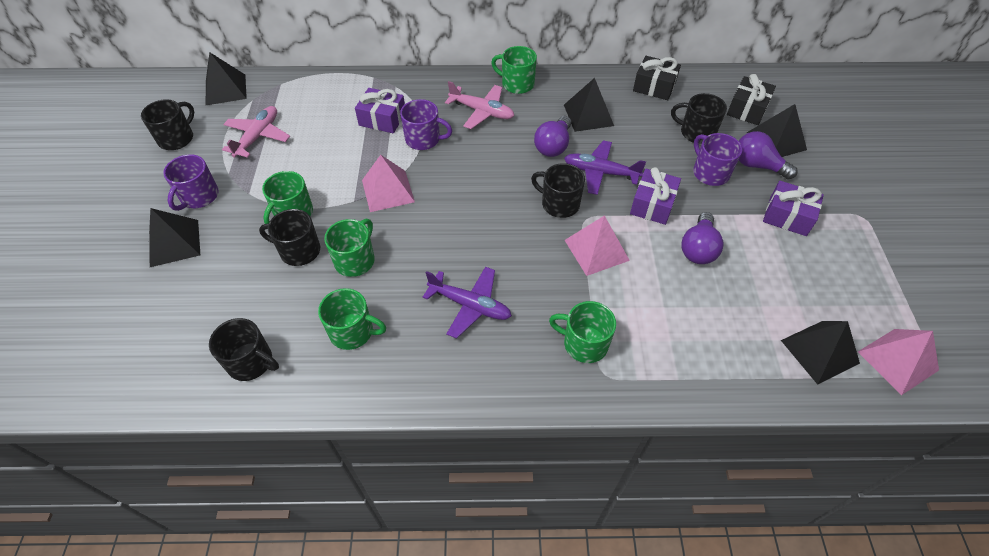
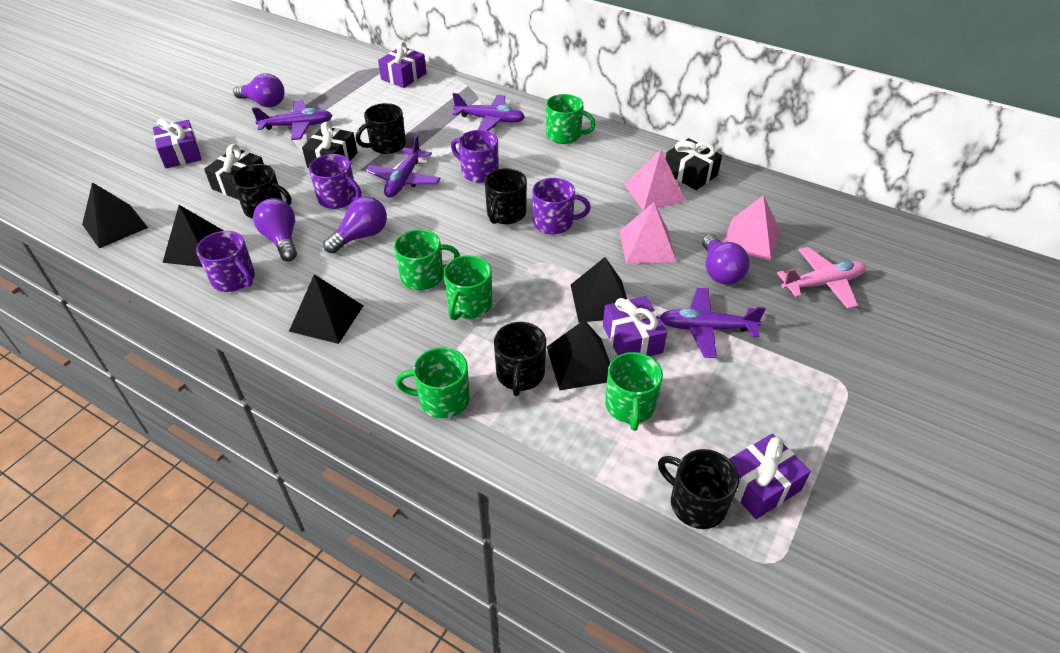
black gift: [633,56,681,100] [727,74,776,125] = 2 -> [204,144,264,200] [302,122,357,168] [666,138,722,190] = 3
pink plane: [222,106,290,158] [445,81,514,129] = 2 -> [777,247,866,309] = 1
purple gift: [355,88,405,133] [630,167,681,225] [763,181,824,236] = 3 -> [153,119,201,168] [378,42,426,88] [603,296,667,356] [729,433,811,519] = 4
purple light bulb: [534,116,571,157] [681,212,724,264] [739,131,797,180] = 3 -> [233,73,285,107] [253,198,297,261] [323,196,387,254] [702,234,750,285] = 4
purple mug: [163,154,219,211] [400,99,452,150] [693,133,742,186] = 3 -> [196,231,255,292] [309,154,362,209] [451,130,499,183] [532,178,591,234] = 4
purple plane: [423,267,512,339] [564,140,646,195] = 2 -> [252,100,333,140] [365,135,441,198] [452,93,525,131] [659,288,766,358] = 4

